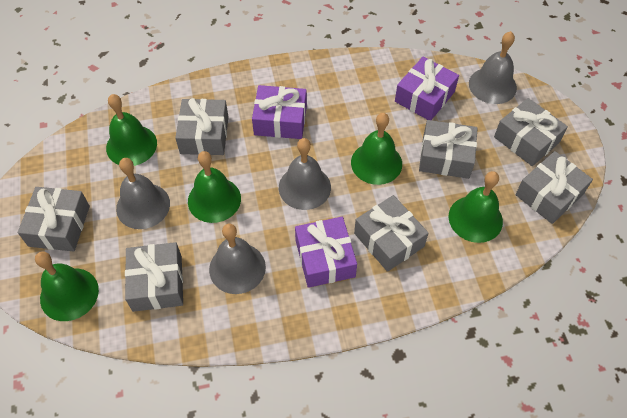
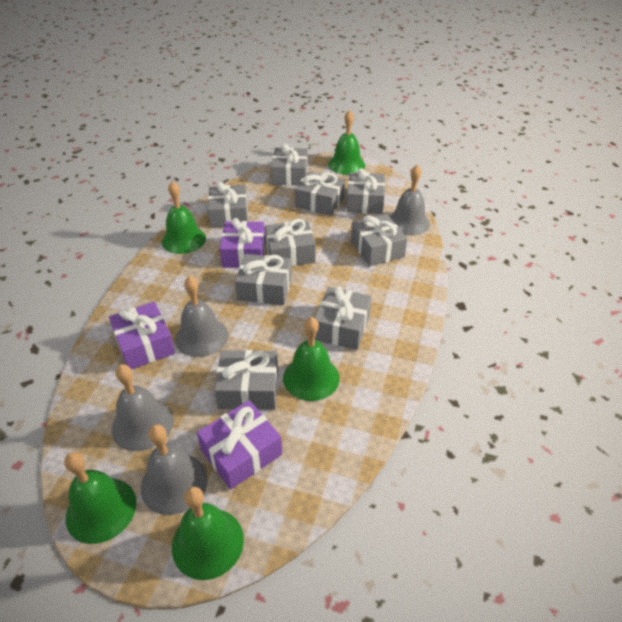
grey gift: [18,187,90,252] [125,242,183,312] [175,98,229,155] [354,195,428,272] [419,120,478,179] [494,98,568,166] [515,151,593,224] = 7 -> [208,182,248,228] [214,350,278,410] [235,254,292,305] [265,219,316,266] [271,143,308,185] [295,171,345,216] [315,287,372,350] [346,168,385,214] [351,214,407,266] = 9

